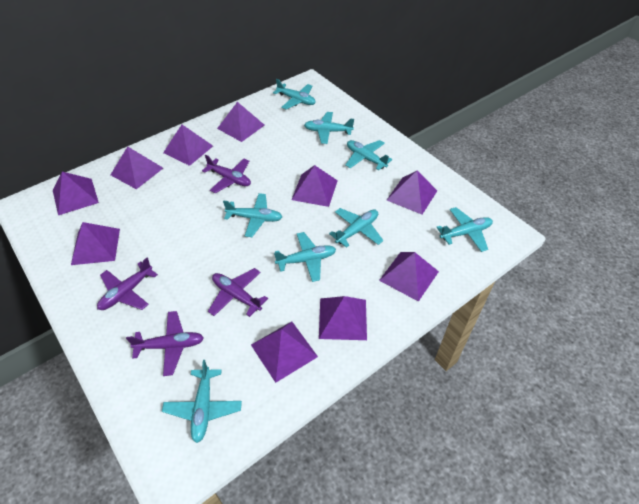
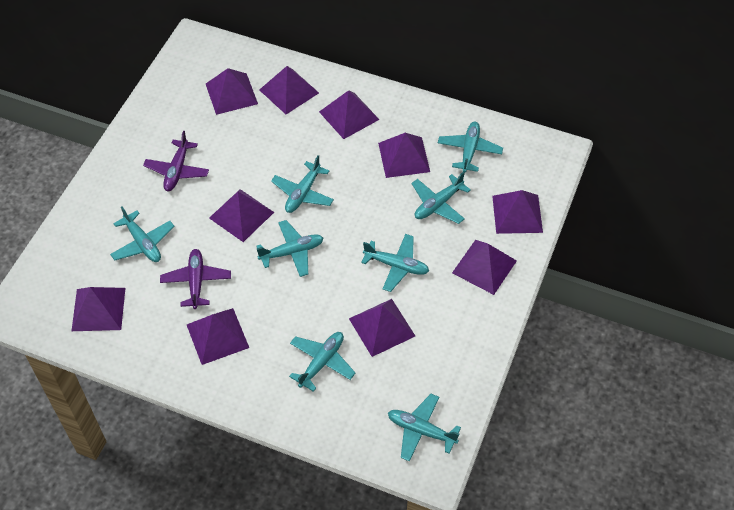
purple plane: [97,258,158,310] [126,311,204,376] [202,155,251,193] [208,268,268,317] = 4 -> [143,131,209,191] [160,249,231,309] = 2

